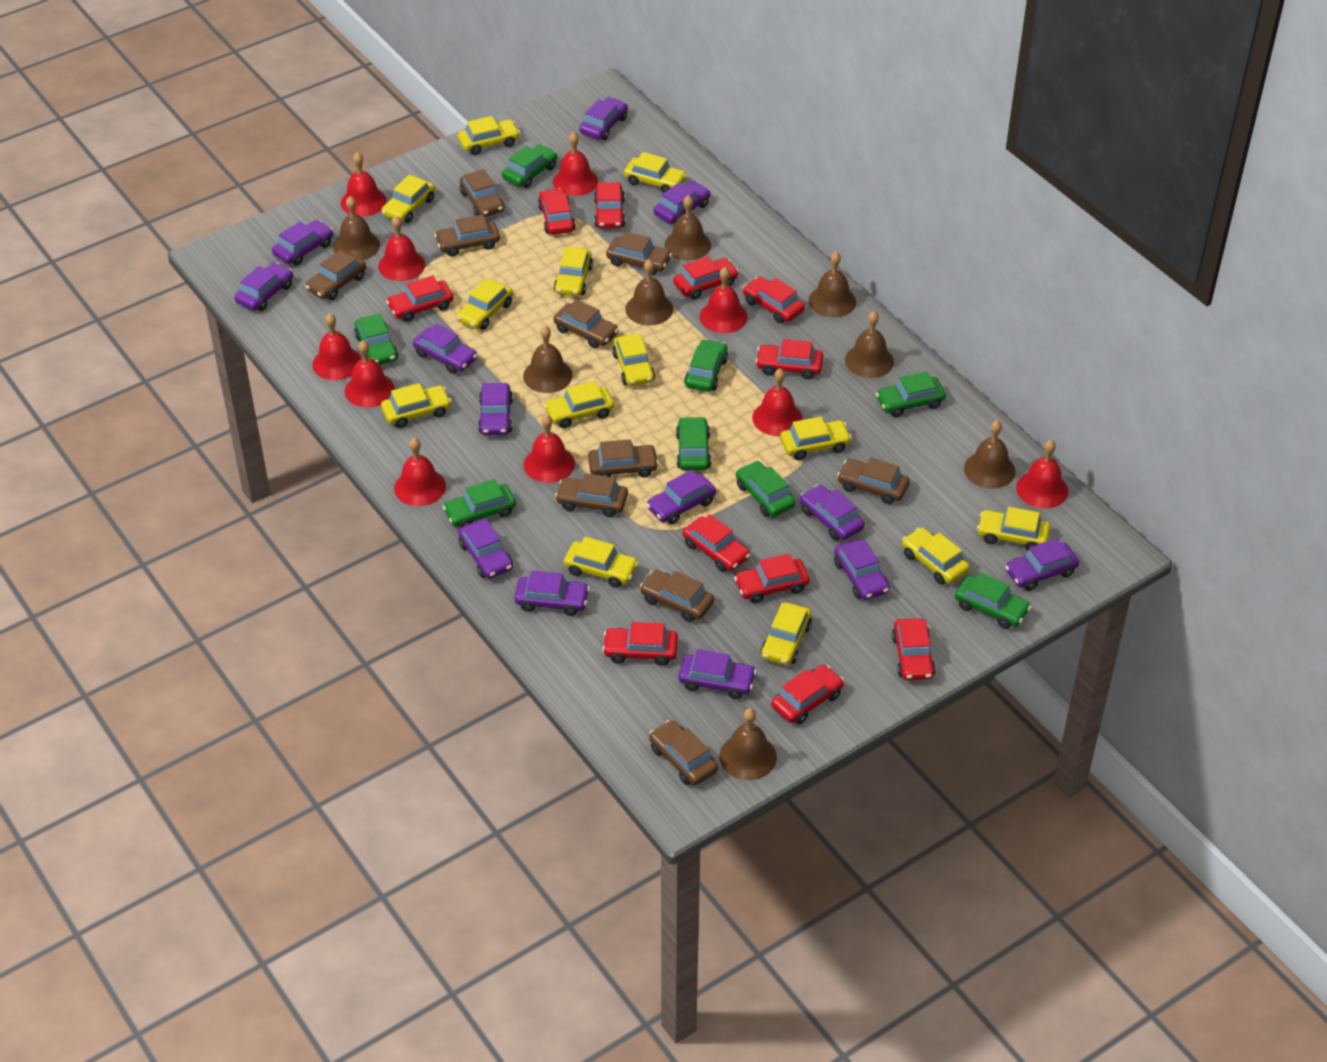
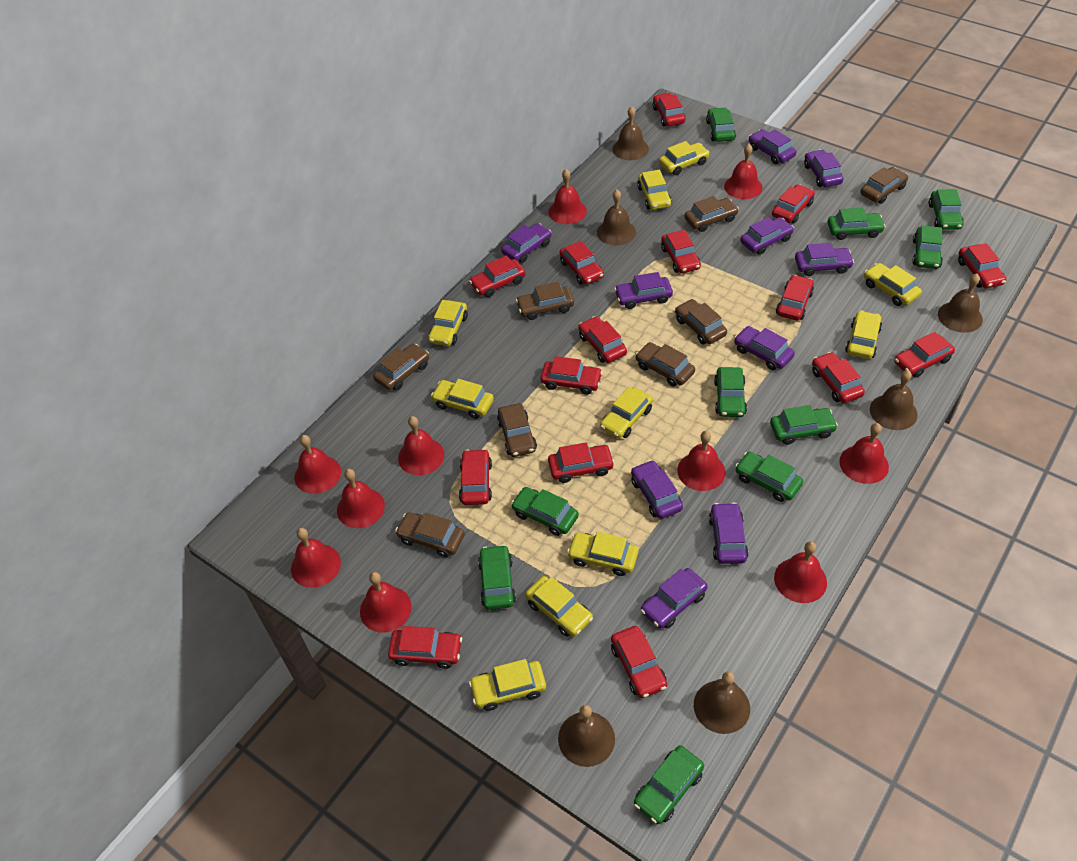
brown bell: [333,196,380,260] [523,326,572,393] [625,259,673,326] [665,195,711,261] [719,708,777,780] [808,252,856,318] [845,311,894,378] [964,420,1015,489] = 8 -> [558,705,615,767] [597,190,636,246] [613,106,649,160] [694,671,750,734] [870,370,917,430] [938,274,983,333] = 6
brown car: [306,250,366,300] [435,215,500,256] [460,169,504,217] [554,299,619,348] [555,473,628,517] [588,439,659,477] [606,232,672,275] [640,570,714,622] [649,720,718,786] [837,457,910,504] = 10 -> [373,344,429,391] [395,512,465,557] [497,403,537,457] [516,282,574,320] [635,342,695,387] [675,299,727,344] [684,196,739,232] [860,167,908,204] = 8
green car: [354,313,398,365] [443,479,516,528] [502,144,557,188] [676,417,711,471] [684,339,728,392] [736,461,795,517] [876,371,946,417] [955,572,1031,629] = 8 -> [478,545,516,610] [511,487,579,536] [634,745,704,824] [706,107,736,142] [714,367,747,417] [735,452,803,502] [770,405,838,445] [828,208,885,240] [912,225,943,269] [929,189,964,230] = 10
purple car: [234,263,293,311] [272,220,333,266] [413,324,477,374] [458,519,513,579] [478,383,513,435] [514,571,590,616] [579,97,628,140] [646,470,716,524] [654,181,710,224] [678,649,757,699] [800,485,864,541] [834,539,890,600] [1005,538,1079,591] = 13 -> [501,223,551,263] [614,272,673,309] [631,460,683,519] [641,568,708,629] [709,503,749,564] [734,326,795,370] [740,217,794,255] [749,129,796,164] [795,243,854,276] [804,150,843,187] = 10
red car: [386,275,454,322] [538,188,576,235] [594,182,626,229] [602,622,678,666] [673,256,739,300] [683,514,751,572] [734,554,810,603] [743,276,805,323] [756,339,823,379] [771,665,844,724] [892,618,936,680] = 11 -> [388,626,462,669] [459,449,492,505] [469,256,526,297] [540,356,602,395] [548,442,614,483] [560,241,604,285] [578,316,627,363] [611,626,667,698] [653,93,685,126] [661,230,701,273] [772,184,815,223] [776,275,814,321] [812,352,865,403] [894,332,955,378] [958,243,1006,289] = 15
yellow car: [381,174,435,223] [381,383,451,428] [456,278,513,330] [458,116,520,155] [544,381,614,428] [554,247,593,296] [564,537,639,588] [612,333,655,386] [624,152,687,193] [761,602,812,666] [780,417,852,460] [902,527,970,585] [977,507,1051,551] = 13 -> [428,300,468,346] [431,379,494,419] [469,659,546,711] [525,576,593,637] [567,532,638,576] [600,387,653,439] [637,170,672,210] [659,141,710,175] [845,310,882,359] [864,263,922,306] = 10

